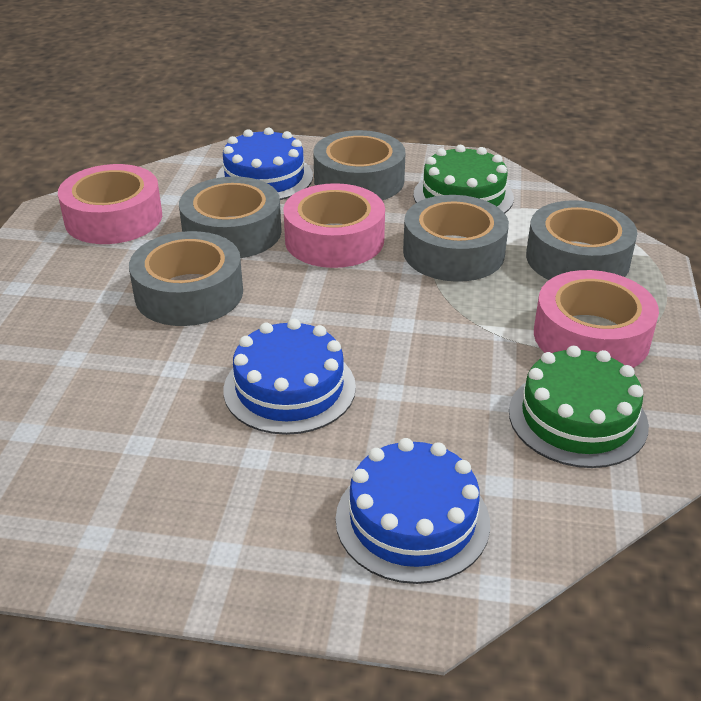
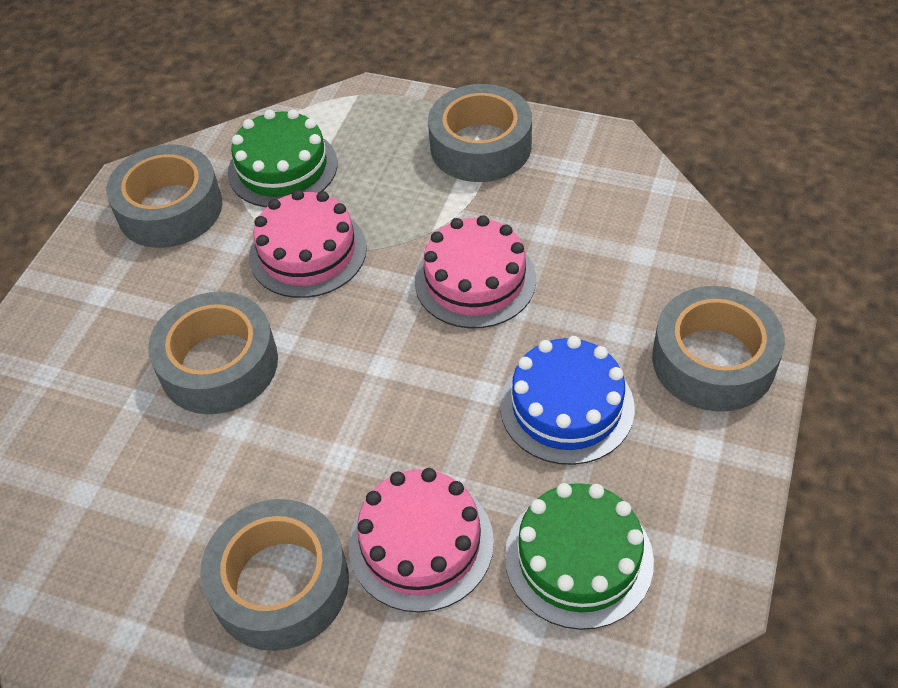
blue cake: [216,128,313,200] [223,319,356,435] [336,438,490,584] = 3 -> [500,336,635,465] = 1
pink cake: none = 0 -> [249,190,367,298] [349,468,494,613] [415,215,536,328] = 3
pink tape: [58,164,162,244] [283,183,385,268] [534,270,659,368] = 3 -> none = 0

